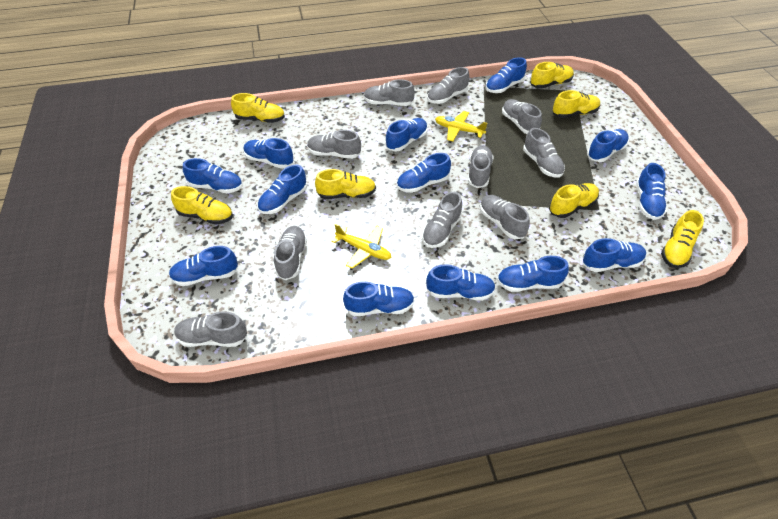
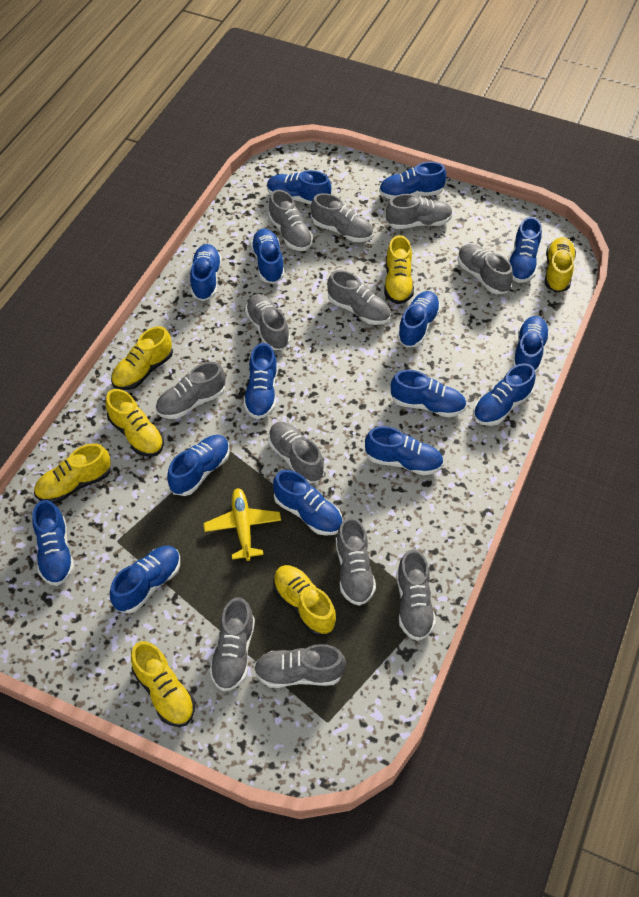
blue shoe: [169,246,238,286] [183,158,243,193] [244,138,293,169] [257,165,307,214] [343,281,415,316] [386,118,428,151] [397,153,451,193] [426,264,496,301] [485,57,527,93] [497,256,569,292] [583,238,646,272] [587,129,629,162] [636,163,667,220] = 13 -> [32,500,74,586] [109,546,180,613] [167,435,230,496] [190,244,222,301] [243,343,277,419] [250,229,285,284] [267,170,331,204] [273,470,343,536] [365,426,443,476] [379,162,446,199] [391,370,467,418] [397,291,441,347] [473,363,536,426] [509,217,542,283] [512,316,550,374] = 15
grey shoe: [174,311,247,347] [274,226,307,280] [307,130,361,159] [364,79,415,106] [422,192,462,248] [427,67,470,104] [468,145,494,188] [480,195,530,239] [502,99,542,134] [523,128,565,178] = 10 -> [155,362,225,419] [209,597,255,691] [245,294,290,350] [254,644,346,688] [268,190,313,251] [268,422,324,483] [311,193,373,242] [327,270,391,325] [336,517,376,606] [386,194,453,229] [396,549,436,641] [457,244,513,294] = 12
yellow plane: [331,224,392,269] [435,111,487,141] = 2 -> [203,488,281,561] = 1

